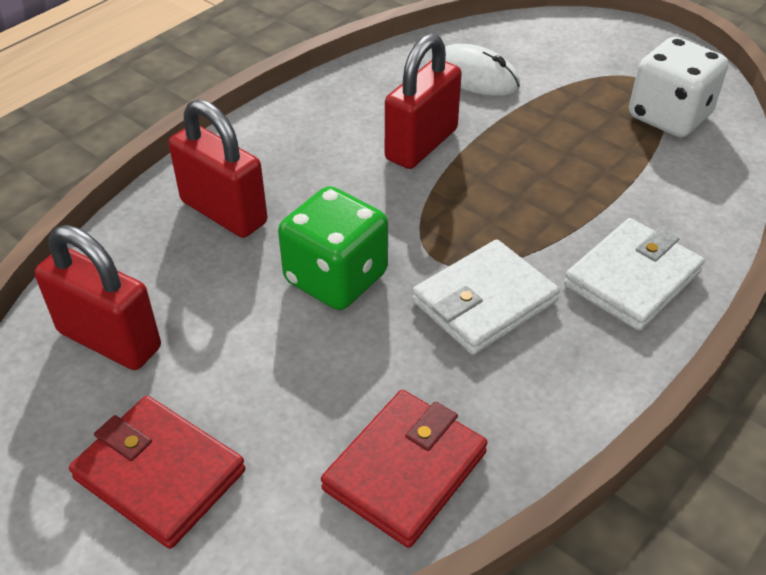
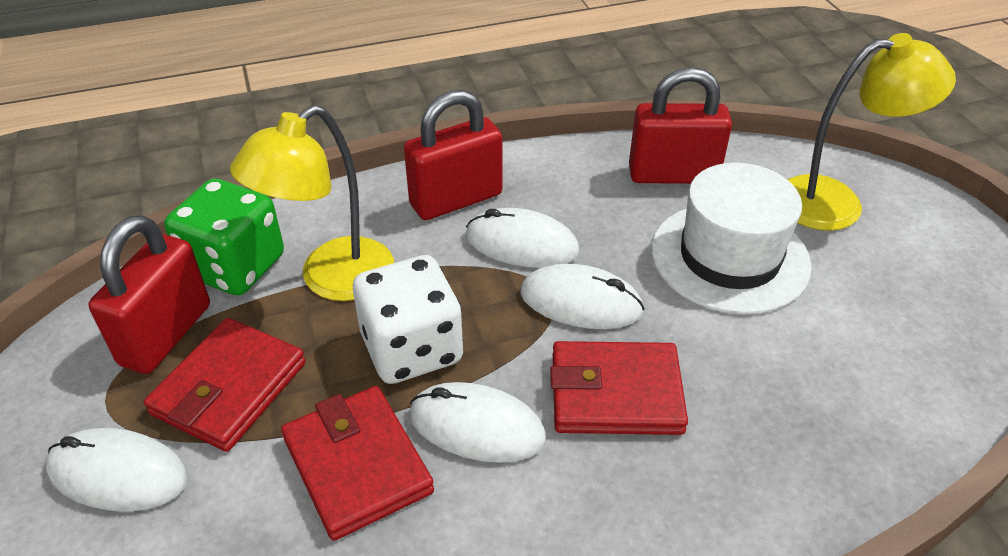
red wallet: [69,396,245,549] [321,390,488,548] = 2 -> [144,318,306,452] [281,386,434,541] [550,341,688,435] = 3
white hat: none = 0 -> [651,163,812,315] = 1
white mouse: [445,44,520,96] = 1 -> [46,428,188,511] [409,382,546,463] [466,208,579,268] [520,264,645,329] = 4
white wallet: [412,239,560,355] [564,218,705,331] = 2 -> none = 0
yellow lamp: none = 0 -> [230,105,394,301] [787,33,956,231] = 2

